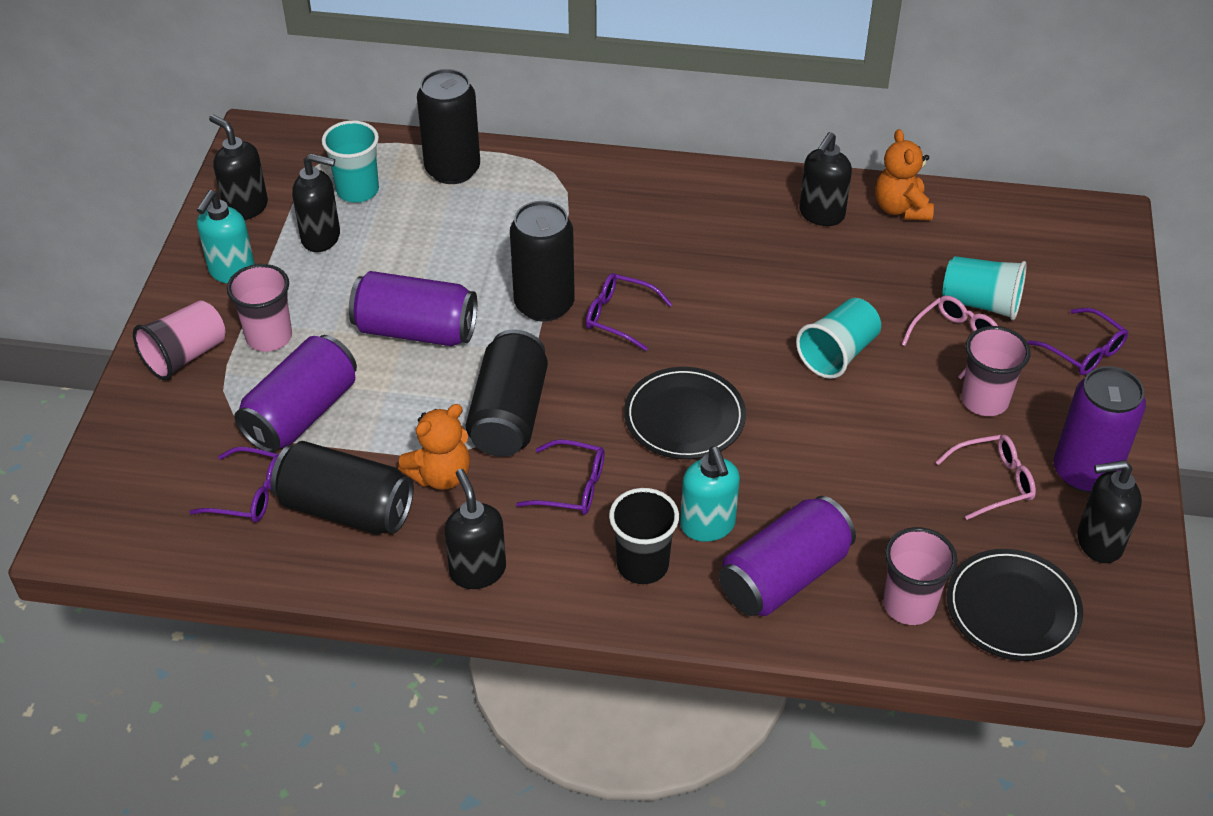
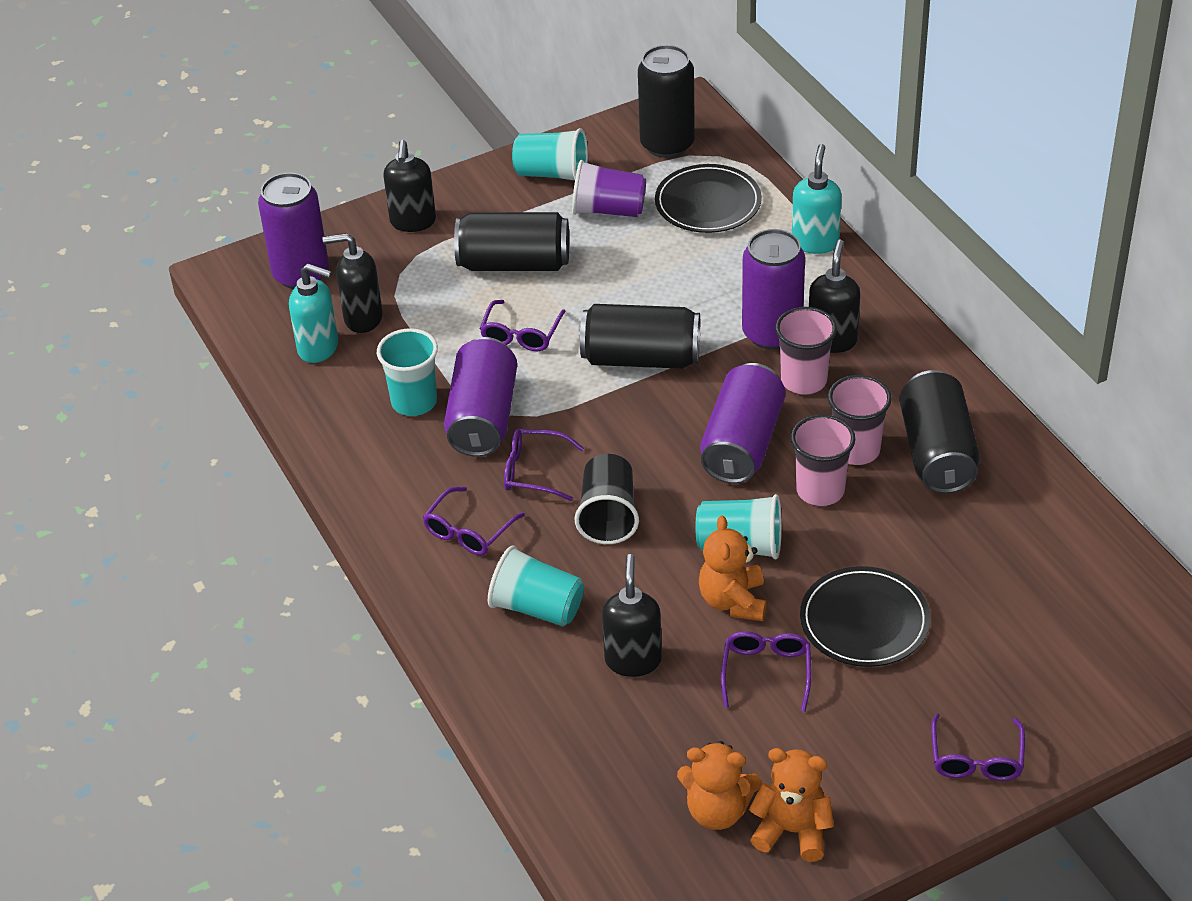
black soap dispenser: [209,115,268,220] [292,153,340,252] [444,469,506,589] [799,132,852,226] [1077,460,1142,563] = 5 -> [322,233,383,333] [383,140,436,232] [602,554,662,677] [809,239,860,353] = 4
orange teddy bear: [398,404,470,490] [875,129,934,221] = 2 -> [677,741,762,830] [699,515,766,621] [749,748,834,862] = 3
pink cup: [133,300,225,380] [227,264,292,352] [883,527,957,625] [961,326,1031,416] = 4 -> [775,307,837,394] [791,414,856,506] [828,375,892,465] = 3
pink glasses: [901,295,998,379] [936,435,1036,520] = 2 -> none = 0
purple cup: none = 0 -> [572,160,646,217] = 1
purple glasses: [190,447,279,522] [516,439,605,515] [586,273,672,351] [1028,308,1128,375] = 4 -> [423,487,525,555] [480,300,566,351] [504,429,584,501] [721,631,811,712] [931,713,1025,781] = 5
turquoise cup: [322,120,379,203] [796,298,881,379] [943,256,1027,320] = 3 -> [377,328,438,416] [488,545,584,626] [512,128,588,180] [695,494,782,560] = 4

